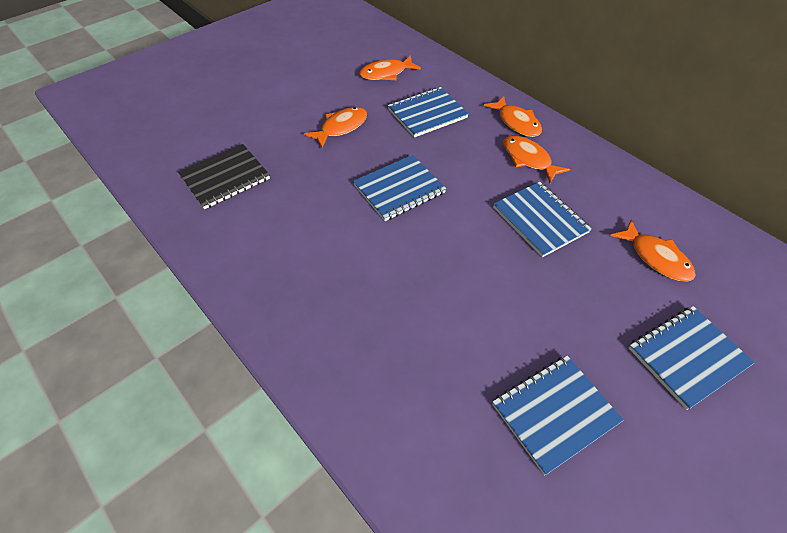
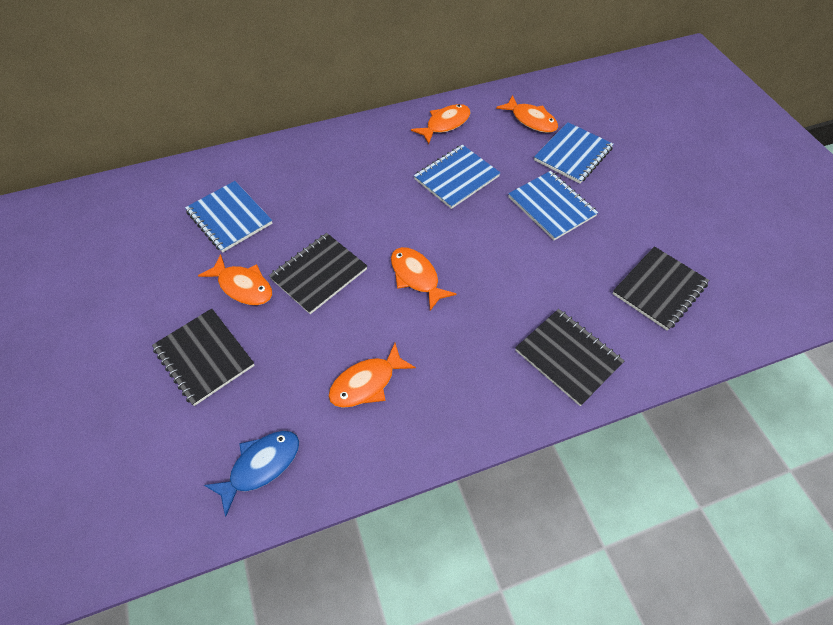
black notebook: [178,144,270,209] = 1 -> [152,308,255,406] [269,233,367,314] [515,309,624,406] [612,246,709,331] = 4
blue fish: none = 0 -> [204,431,299,517] = 1
blue notebook: [353,155,446,221] [388,87,469,138] [492,356,624,475] [493,182,592,257] [629,306,755,410] = 5 -> [185,181,273,253] [414,145,501,209] [508,171,598,240] [534,122,614,184] = 4

